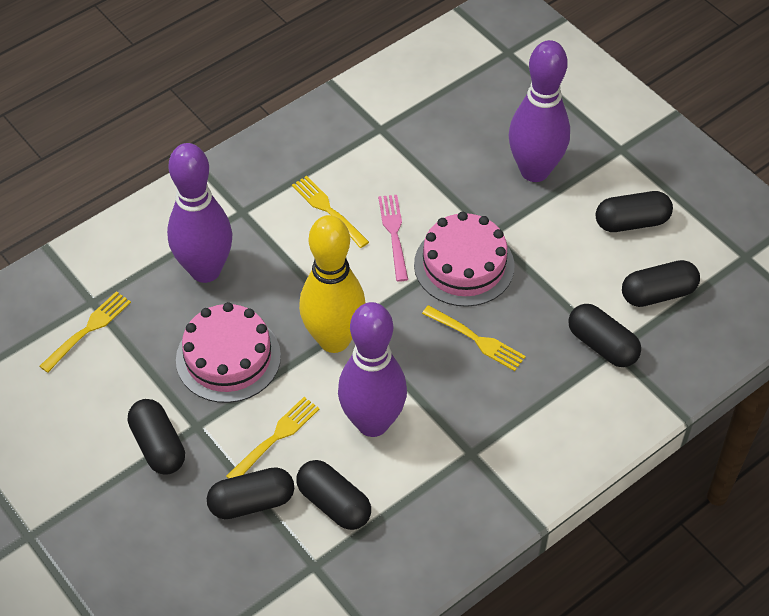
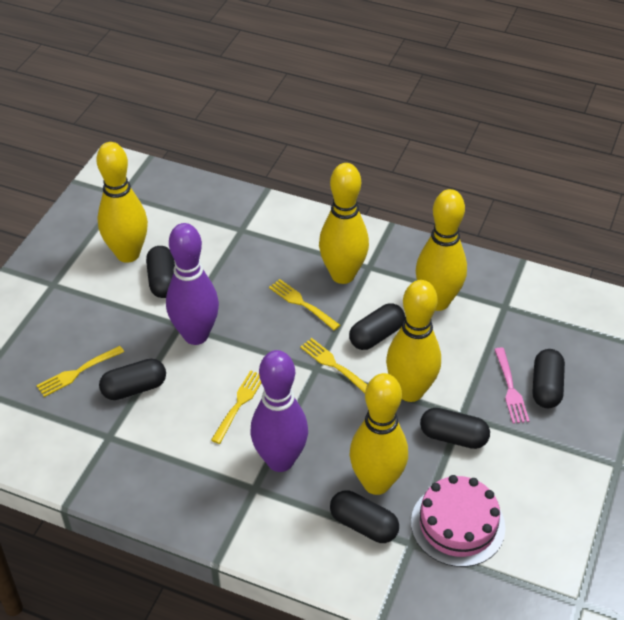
pink cake: [176,302,281,403] [414,212,515,307] = 2 -> [411,475,505,567] = 1
purple bowling pin: [167,143,232,283] [338,302,407,437] [509,40,570,182] = 3 -> [166,223,219,345] [251,350,308,472] = 2
yellow bowling pin: [299,215,366,353] = 1 -> [96,142,148,263] [319,163,369,284] [350,373,408,495] [386,280,441,402] [416,189,467,311] = 5

